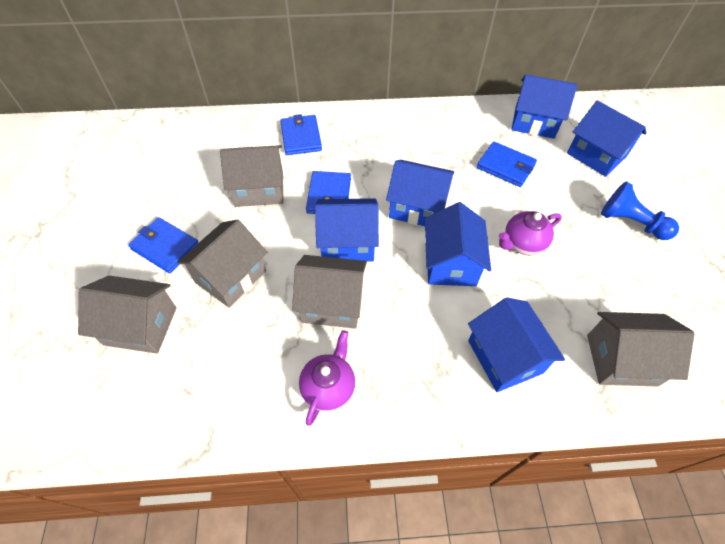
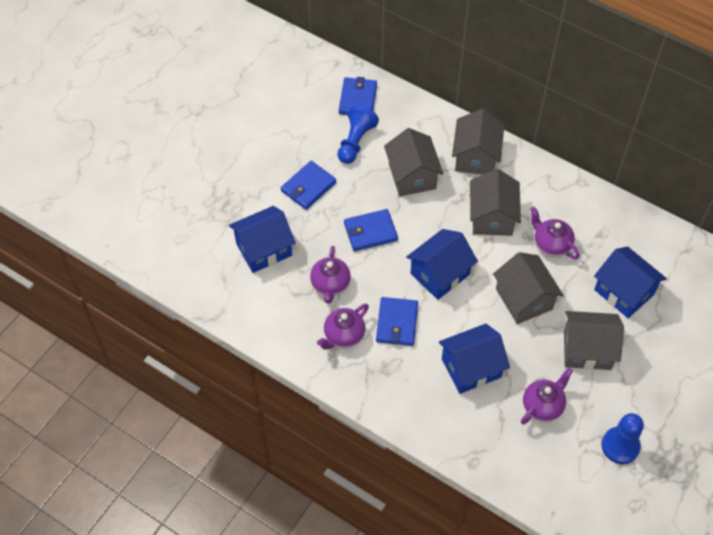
blue house: [315,198,379,262] [386,160,454,226] [425,202,491,286] [468,297,565,392] [512,75,577,139] [567,100,647,177] = 6 -> [229,206,296,273] [406,229,478,300] [439,324,510,394] [594,246,667,318] = 4
blue pawn: [601,181,679,240] = 1 -> [337,106,379,164] [601,413,644,464] = 2
purple teapot: [299,330,355,426] [499,211,562,256] = 2 -> [310,246,351,303] [317,303,369,350] [521,368,573,425] [530,207,580,259] = 4

